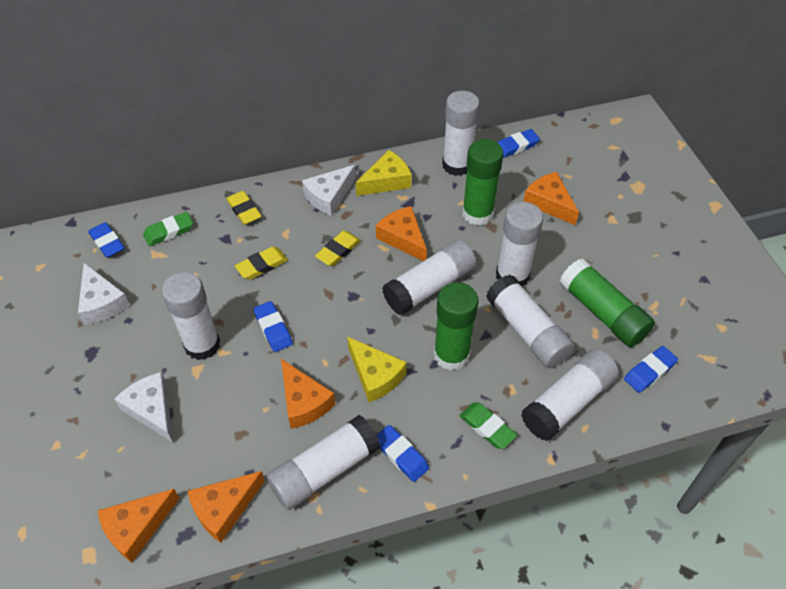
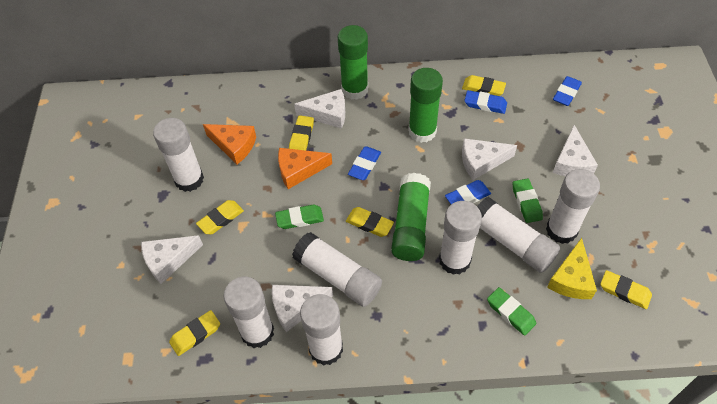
blue eraser: [88,222,125,258] [253,301,293,352] [377,425,429,482] [497,129,540,158] [624,346,678,393] = 5 -> [348,146,381,180] [445,180,491,204] [464,90,507,114] [553,76,582,106] = 4
green eraser: [143,212,193,246] [460,402,517,449] = 2 -> [275,205,324,229] [487,287,536,336] [512,178,543,223] = 3
orange cheese: [98,489,180,563] [188,471,265,543] [281,359,335,429] [376,206,427,261] [523,172,579,225] = 5 -> [203,124,256,164] [278,148,332,189] = 2
white cheese: [78,263,130,325] [114,372,173,442] [302,165,356,216] = 3 -> [141,235,203,284] [272,285,333,332] [294,89,345,129] [462,138,517,180] [553,125,598,176] = 5
yellow cheese: [347,337,407,402] [356,150,412,196] = 2 -> [547,238,597,299] = 1
yellow eraser: [226,191,262,225] [235,246,288,280] [315,231,361,266] = 3 -> [169,310,220,356] [196,200,244,234] [289,115,314,151] [346,207,394,237] [462,75,506,96] [600,270,652,309] = 6

